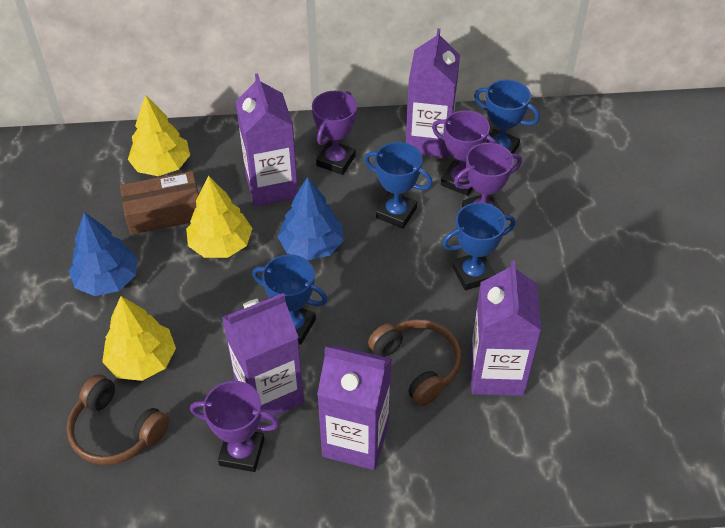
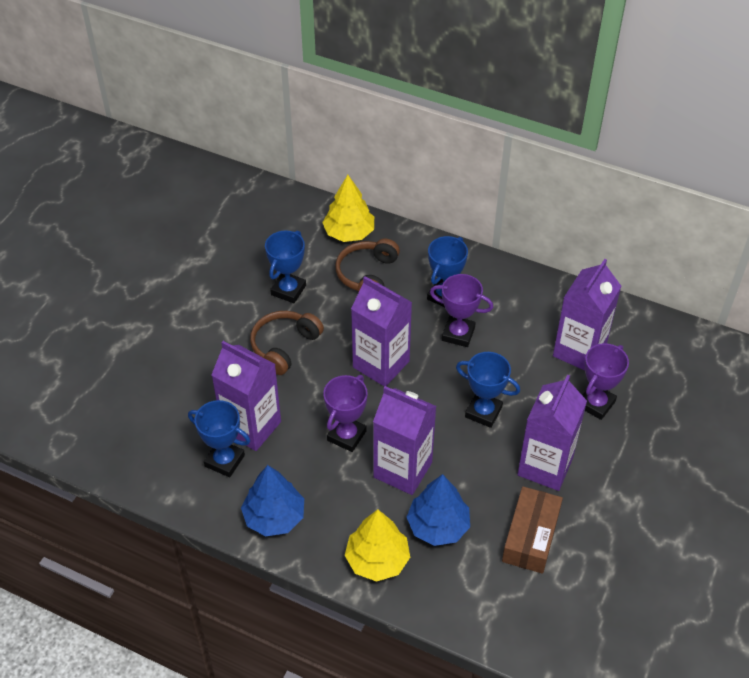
purple trophy: [190,381,279,472] [312,91,357,175] [432,110,498,196] [454,143,522,214] = 4 -> [323,375,368,452] [430,274,493,347] [582,343,629,420] = 3
yellow tree: [102,296,176,381] [128,95,190,176] [186,176,252,258] = 3 -> [322,175,374,242] [345,509,410,582] = 2

